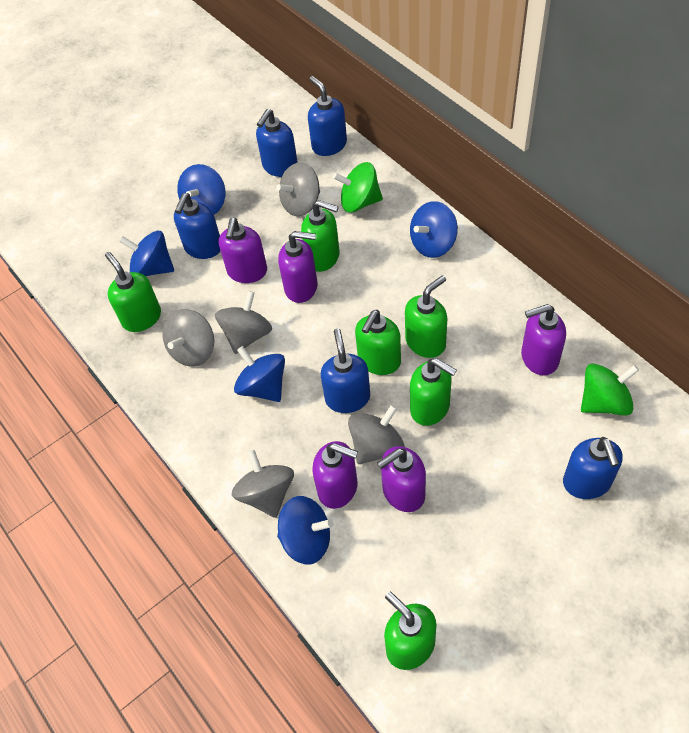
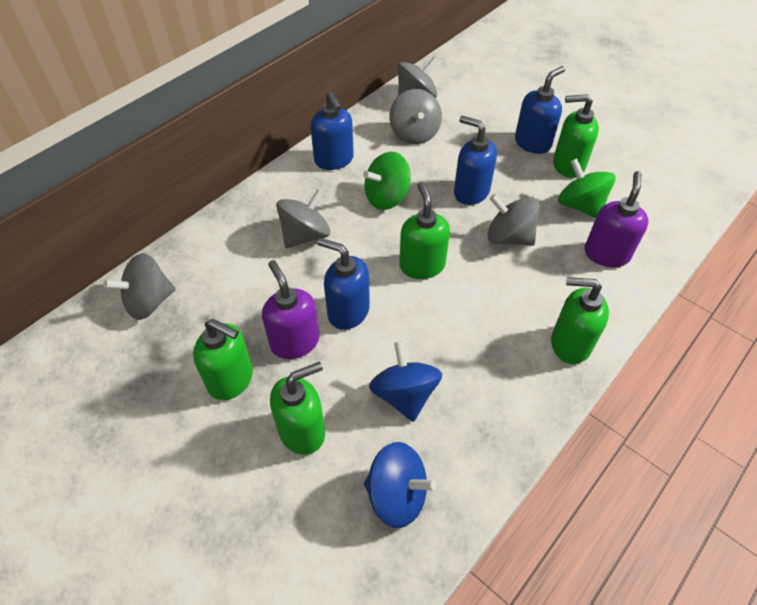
blue soap dispenser: [174,193,220,259] [256,109,298,177] [308,76,347,156] [321,329,370,413] [563,437,623,499] = 5 -> [310,91,354,170] [317,238,370,330] [454,116,497,205] [515,66,565,154] = 4
blue spinning top: [119,231,174,276] [177,164,225,215] [234,346,285,402] [277,496,333,565] [410,201,458,258] = 5 -> [364,442,437,528] [369,341,442,422] = 2
green soap dispenser: [105,252,161,332] [301,200,340,272] [355,310,401,375] [384,592,436,670] [405,275,447,358] [410,358,457,426] = 6 -> [193,319,253,400] [270,362,325,455] [399,182,450,279] [551,277,609,364] [553,94,599,178] = 5
purple soap dispenser: [219,218,267,283] [278,231,318,303] [312,441,358,509] [377,446,426,512] [521,304,566,376] = 5 -> [262,260,319,359] [585,171,649,268] = 2

